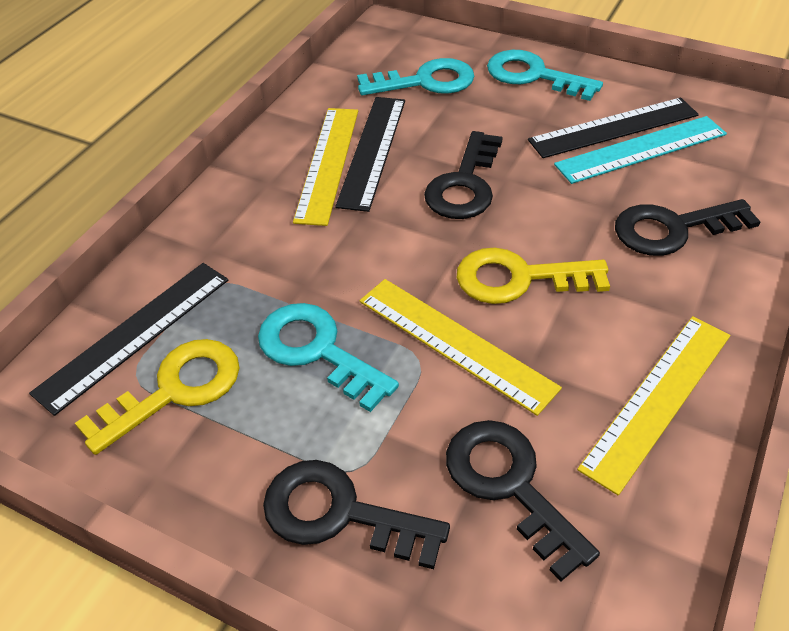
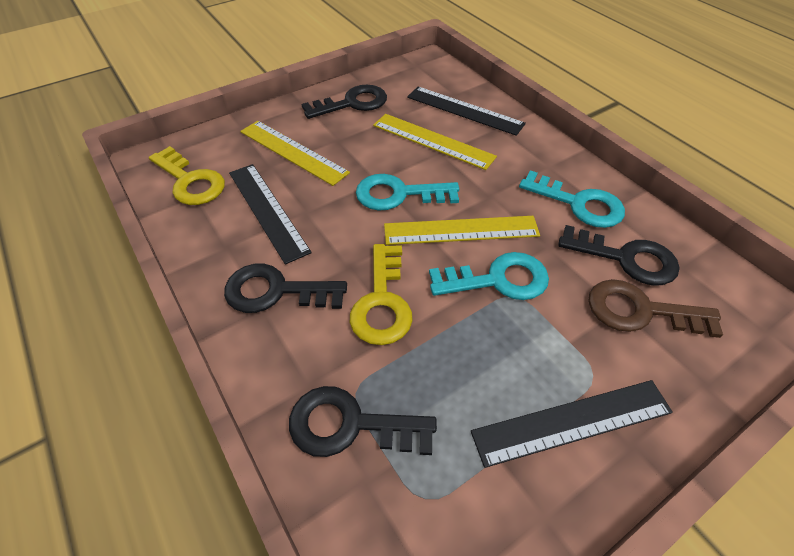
brown key: none = 0 -> [589,279,723,338] = 1
turquoise ruler: [554,116,727,184] = 1 -> none = 0

